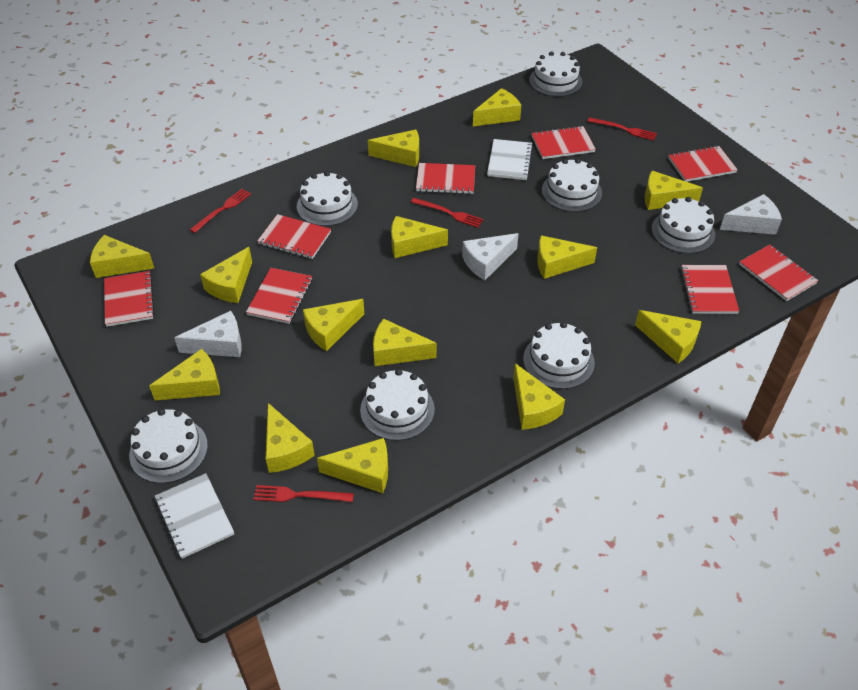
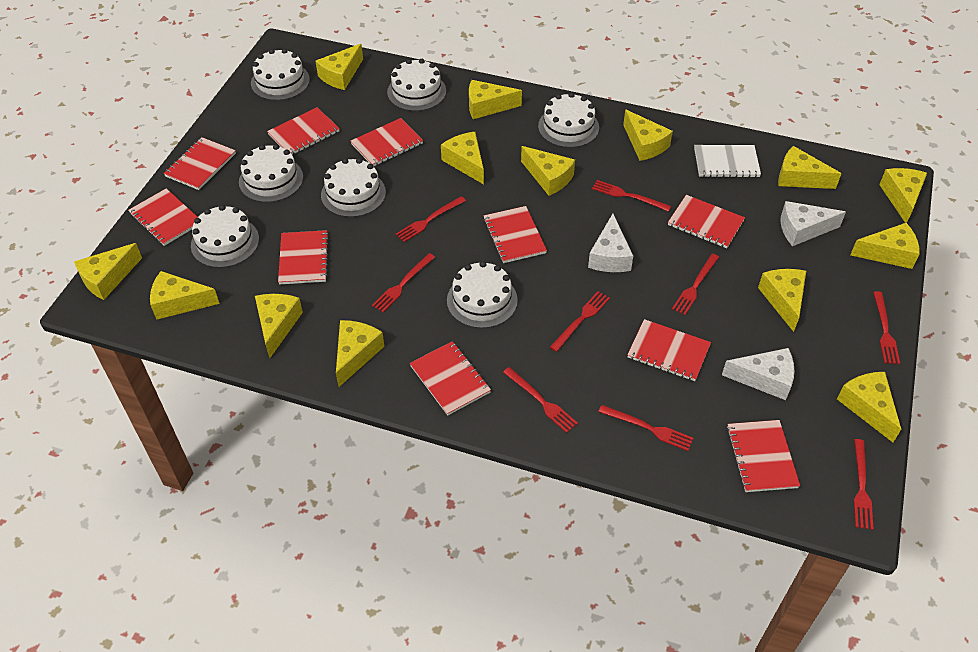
red fork: [190,189,251,233] [253,485,354,502] [411,198,483,228] [587,117,657,141] = 4 -> [372,253,435,312] [396,196,466,242] [503,367,578,433] [550,291,610,352] [592,180,671,212] [598,405,694,451] [672,254,719,315] [854,439,874,530] [873,291,900,364] = 9
red notebook: [104,271,155,327] [246,268,312,324] [257,214,331,259] [416,163,475,194] [531,126,596,159] [668,146,738,182] [681,265,739,314] [739,245,818,301] = 8 -> [128,188,197,246] [164,137,236,190] [267,107,340,155] [278,230,329,284] [351,118,423,166] [410,341,491,416] [483,206,547,263] [627,319,711,381] [668,195,745,248] [727,420,800,492] = 10
white notebook: [155,473,234,559] [487,139,533,180] = 2 -> [694,145,761,178] = 1

